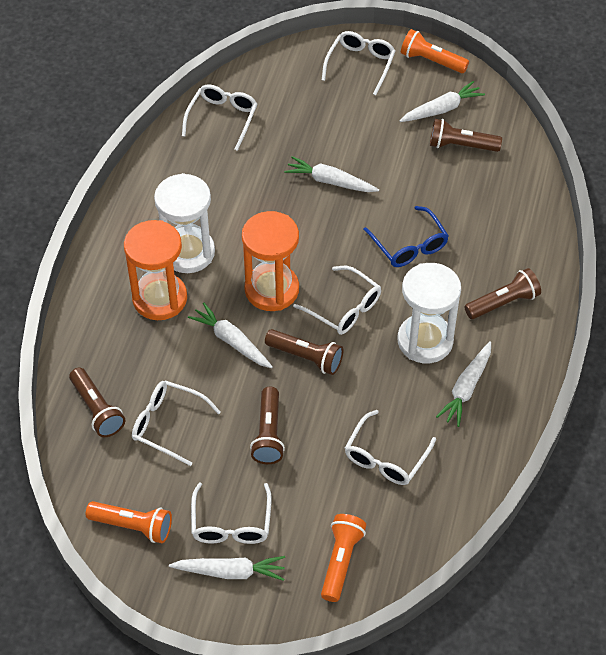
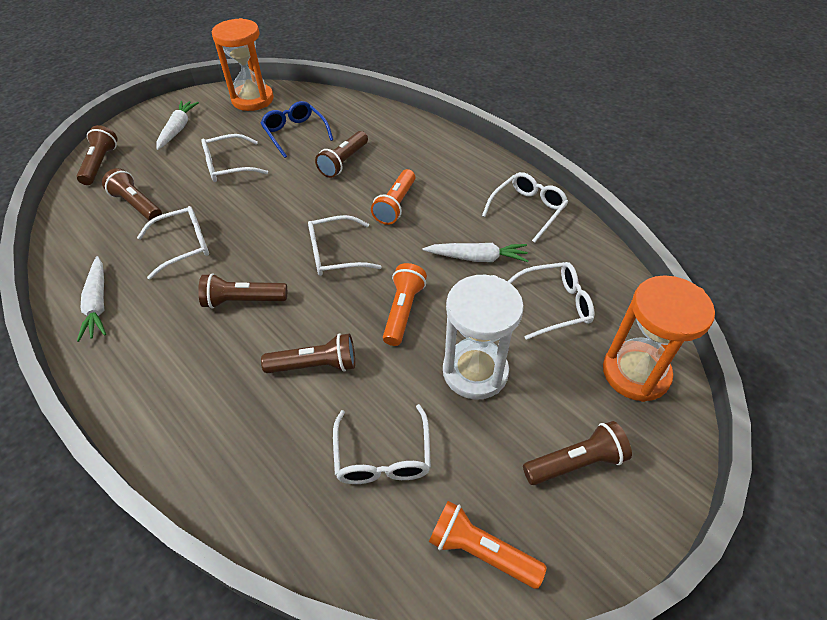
brown flashlight: [69,368,125,437] [250,387,285,464] [265,329,343,375] [430,119,502,152] [465,268,541,319] = 5 -> [77,125,118,185] [102,168,162,221] [198,273,287,309] [261,333,355,373] [315,131,368,178] [523,421,632,485] = 6
white carrot: [169,556,285,581] [188,303,273,368] [284,156,379,192] [400,81,485,122] [436,341,491,427] = 5 -> [77,256,106,342] [156,101,199,150] [423,243,529,262] = 3
white hourglass: [154,173,215,273] [398,263,461,363] = 2 -> [443,275,524,400] = 1

